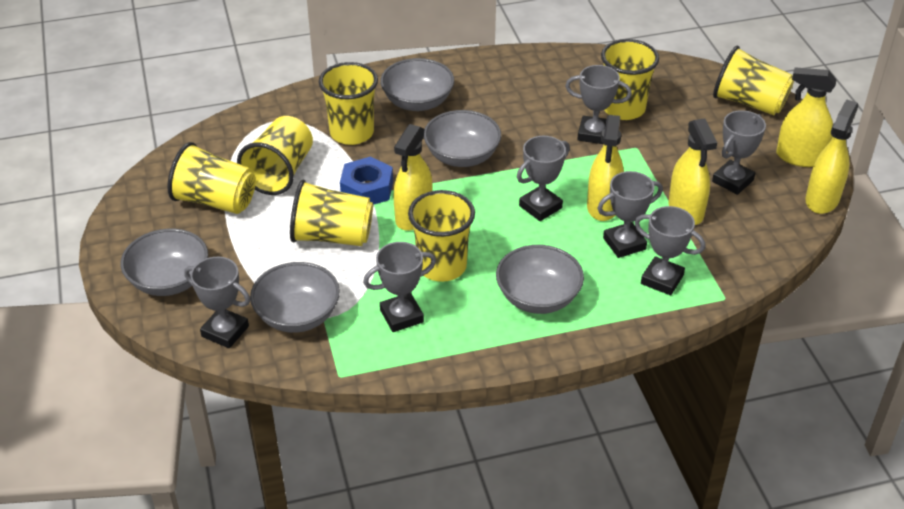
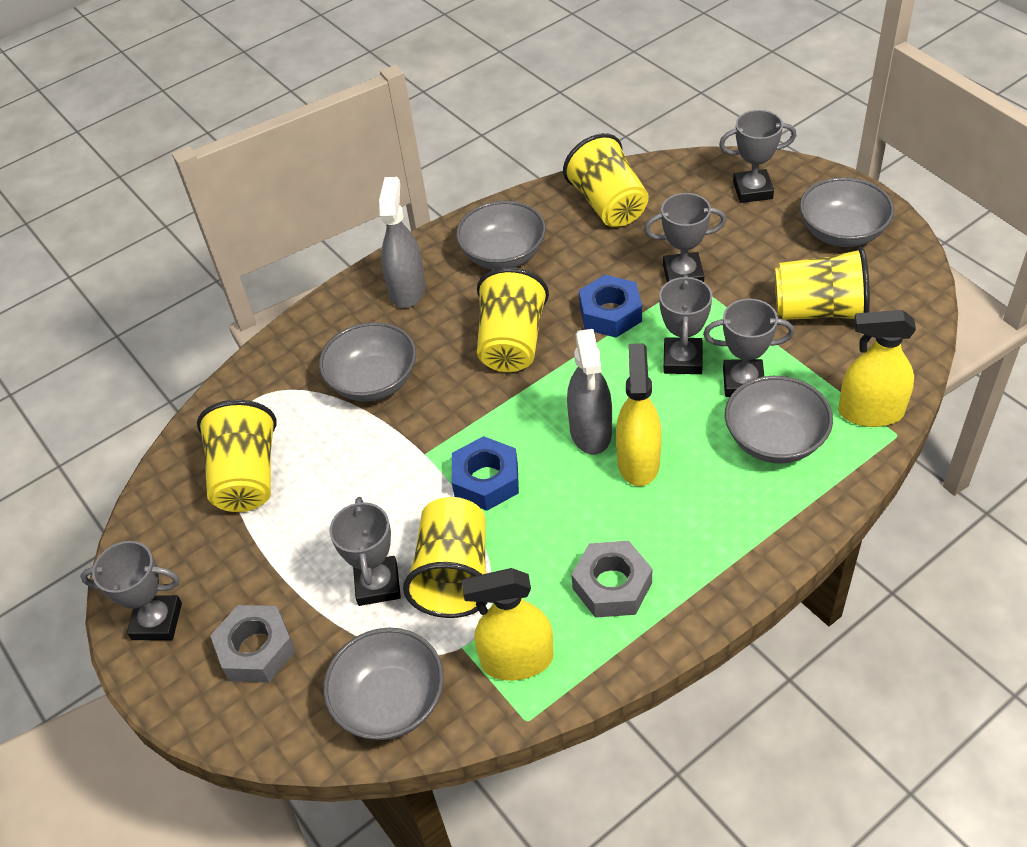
blue nut: [340,156,393,205] = 1 -> [452,436,519,511] [579,275,642,338] = 2
grey nut: none = 0 -> [210,605,296,683] [571,541,652,618] = 2
grey spray bottle: none = 0 -> [379,177,426,308] [567,329,612,454] = 2
grey trophy: [184,257,250,348] [363,242,436,332] [517,136,570,221] [565,65,632,144] [597,171,663,258] [635,206,706,295] [712,110,766,195] = 7 -> [80,541,182,640] [329,497,401,606] [644,193,726,282] [659,275,713,374] [703,299,795,397] [719,110,796,203] = 6
yellow cup: [167,142,256,214] [237,116,313,195] [290,180,373,246] [319,62,378,145] [408,190,475,282] [601,39,659,120] [713,46,794,115] = 7 -> [197,400,277,512] [403,497,488,618] [477,267,549,372] [563,133,649,227] [775,247,870,320] = 5
yellow spray bottle: [393,124,433,231] [587,115,624,221] [669,118,717,225] [776,67,837,167] [805,99,858,214] = 5 -> [461,568,553,681] [616,343,662,486] [838,310,916,427] = 3

